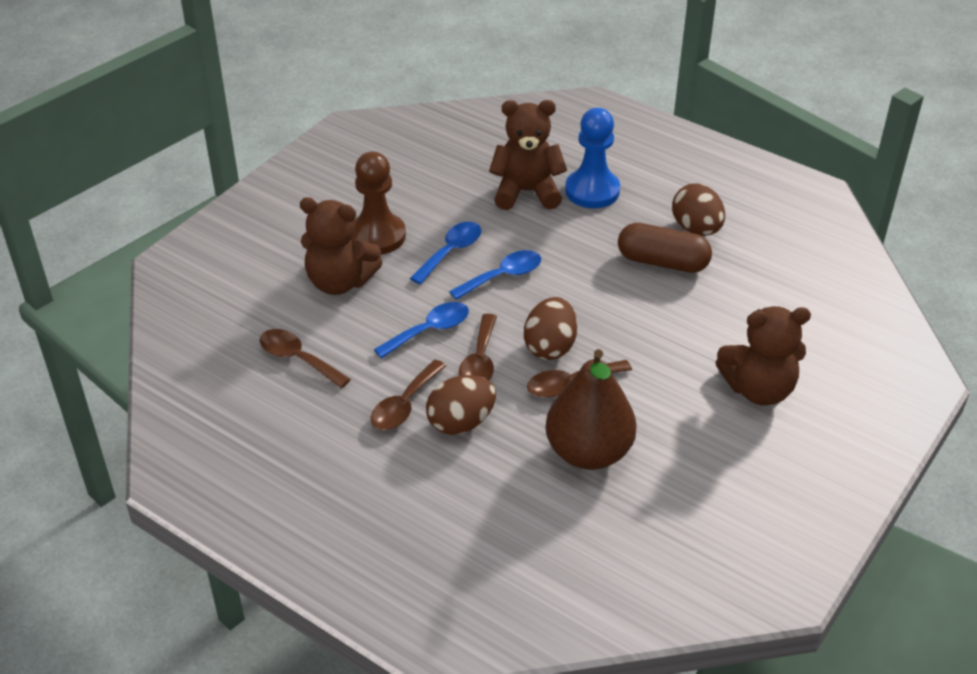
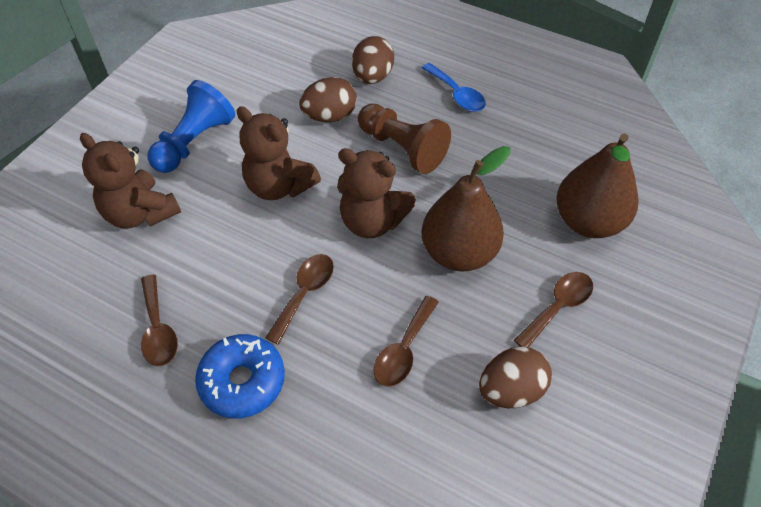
blue donut: none = 0 -> [195,334,285,419] = 1
blue spoon: [374,302,469,359] [410,222,481,284] [449,250,541,300] = 3 -> [422,63,486,112] = 1
brown capsule: [618,223,712,273] = 1 -> none = 0
brown pear: [545,349,637,470] = 1 -> [421,146,510,272] [556,134,638,238] = 2

